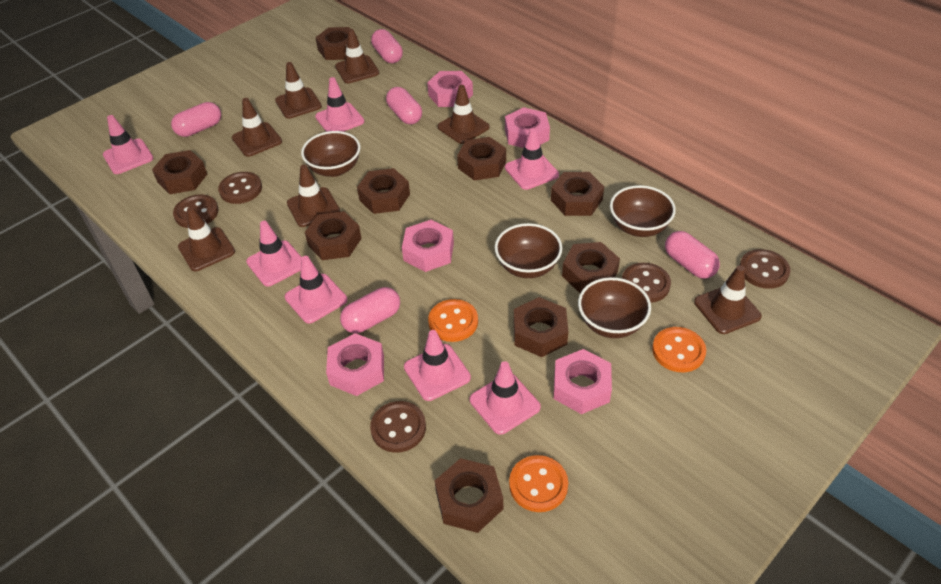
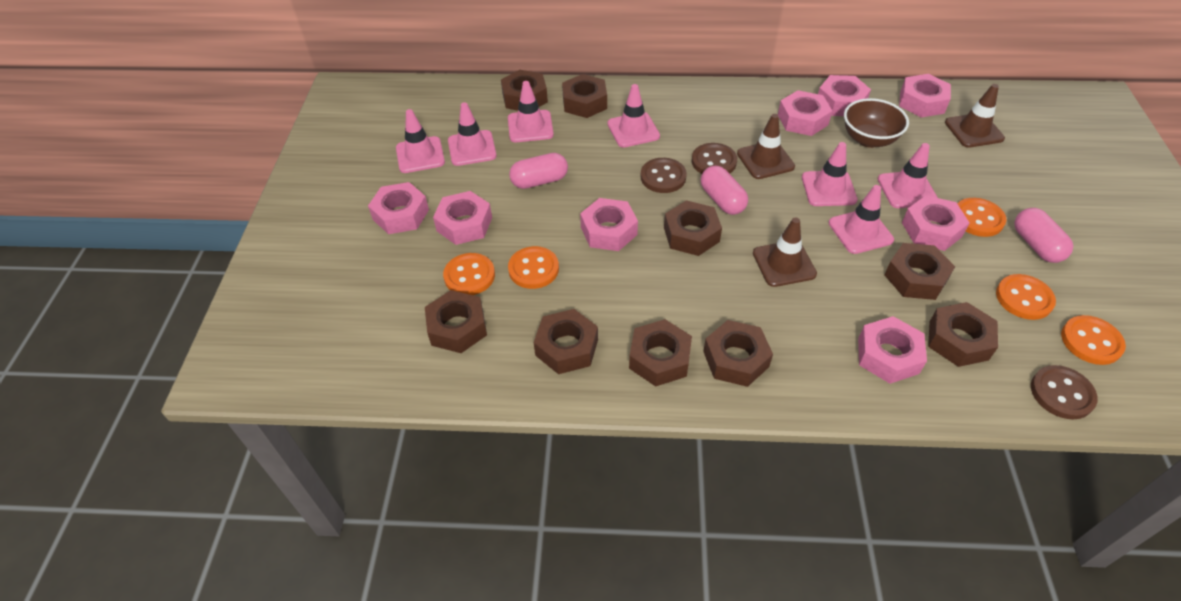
brown bowl: [301,131,360,177] [495,223,562,278] [578,277,651,338] [610,185,676,237] = 4 -> [844,98,909,148] = 1
brown button: [173,194,219,228] [218,172,262,204] [370,401,426,453] [622,263,671,303] [740,249,790,289] = 5 -> [641,158,687,193] [692,143,737,174] [1031,365,1098,420] = 3
brown traffic cone: [178,207,235,271] [232,98,282,157] [275,62,322,119] [287,165,340,227] [335,29,379,83] [437,85,490,144] [694,265,762,334] = 7 -> [737,114,795,179] [753,217,817,287] [945,84,1005,148] = 3
orange button: [428,299,478,342] [509,455,568,512] [652,327,706,372] = 3 -> [443,253,495,295] [508,246,559,289] [957,198,1007,237] [996,274,1056,320] [1061,315,1126,365] = 5
pink capsule: [171,102,221,137] [340,287,400,333] [371,29,403,63] [386,87,422,124] [665,231,720,279] = 5 -> [509,153,568,189] [701,166,748,215] [1014,208,1073,263] = 3
pink nut: [326,333,384,396] [402,220,454,272] [427,71,473,107] [505,107,550,148] [554,349,612,414] = 5 -> [368,182,429,234] [433,191,492,245] [580,198,638,251] [778,90,832,136] [818,75,871,116] [858,316,927,384] [899,74,951,118] [902,195,970,251] = 8

